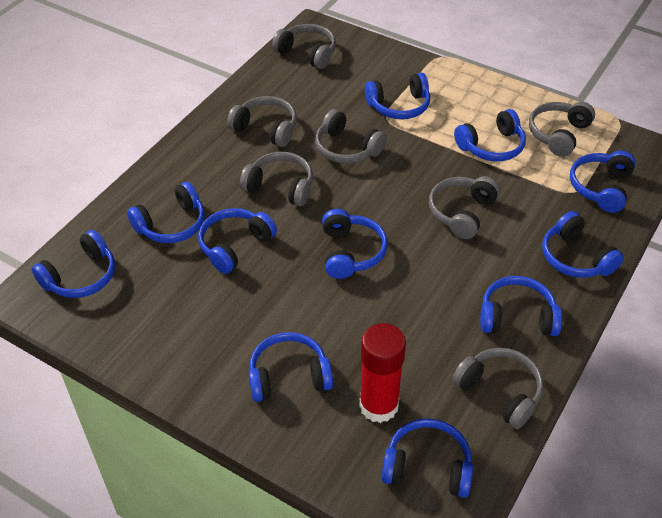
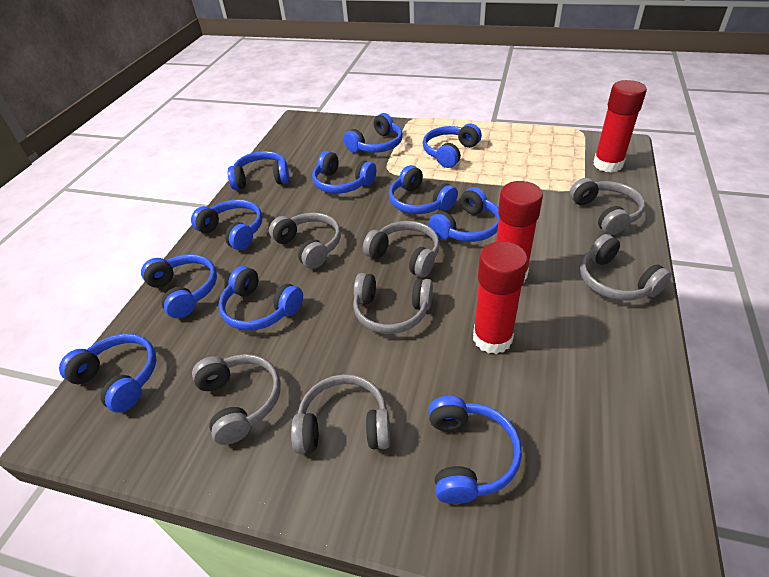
red glue stick: [359,323,406,423] = 1 -> [473,241,528,354] [496,181,543,282] [593,80,647,173] = 3

